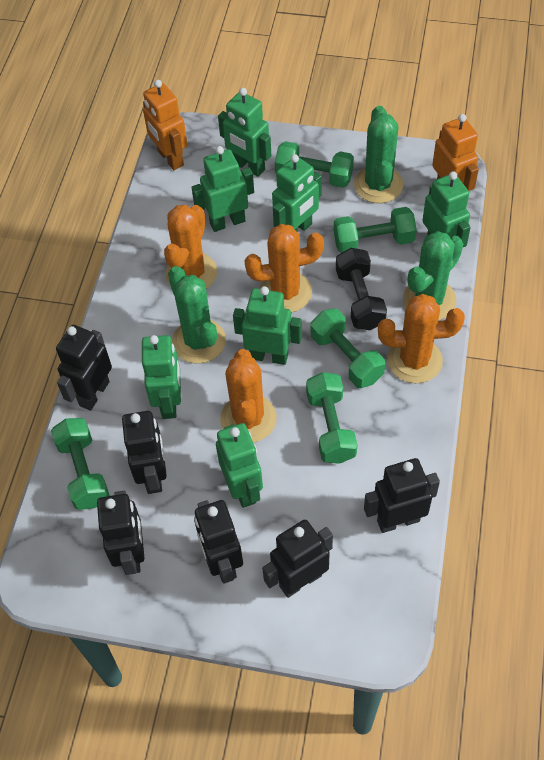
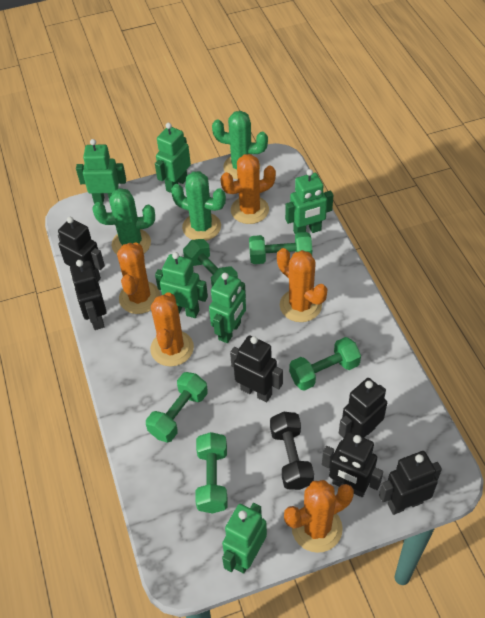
green robot: [142,335,181,419] [192,146,254,232] [216,423,263,508] [218,88,271,177] [233,286,302,365] [272,154,322,232] [422,171,471,247] = 7 -> [76,139,126,204] [155,123,191,193] [155,252,208,318] [209,273,246,343] [222,503,267,574] [285,169,333,235] = 6
orange cactus: [164,205,217,289] [220,349,277,443] [245,224,324,313] [378,294,465,383] = 4 -> [117,243,160,314] [150,292,194,367] [221,154,276,224] [277,248,327,322] [284,480,354,553] = 5
orange robot: [143,80,187,170] [432,114,479,191] = 2 -> none = 0

